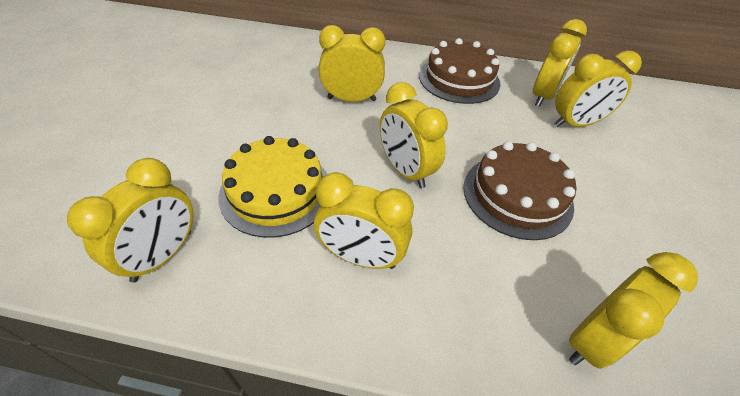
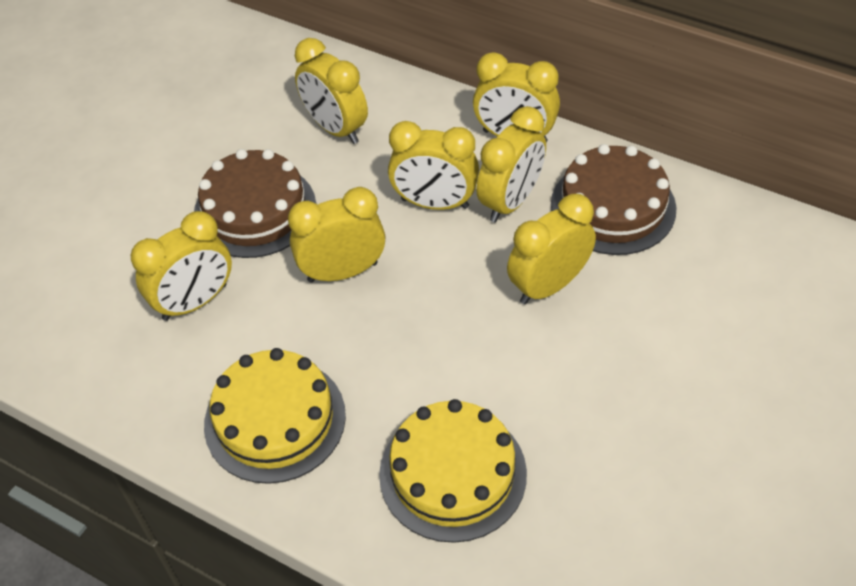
yellow cake: [219,136,327,238] = 1 -> [204,348,346,484] [379,399,527,543] = 2

